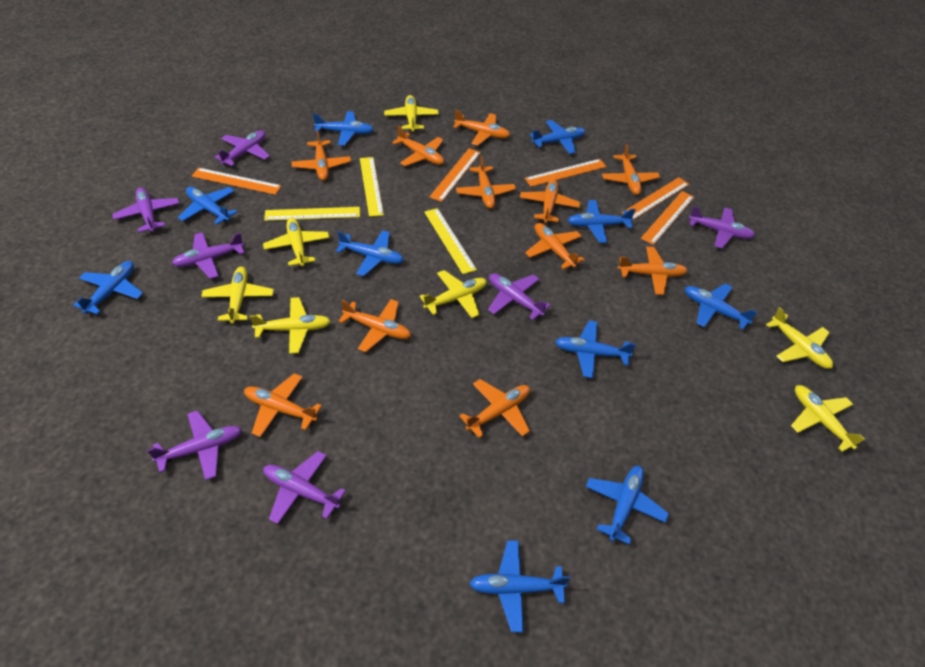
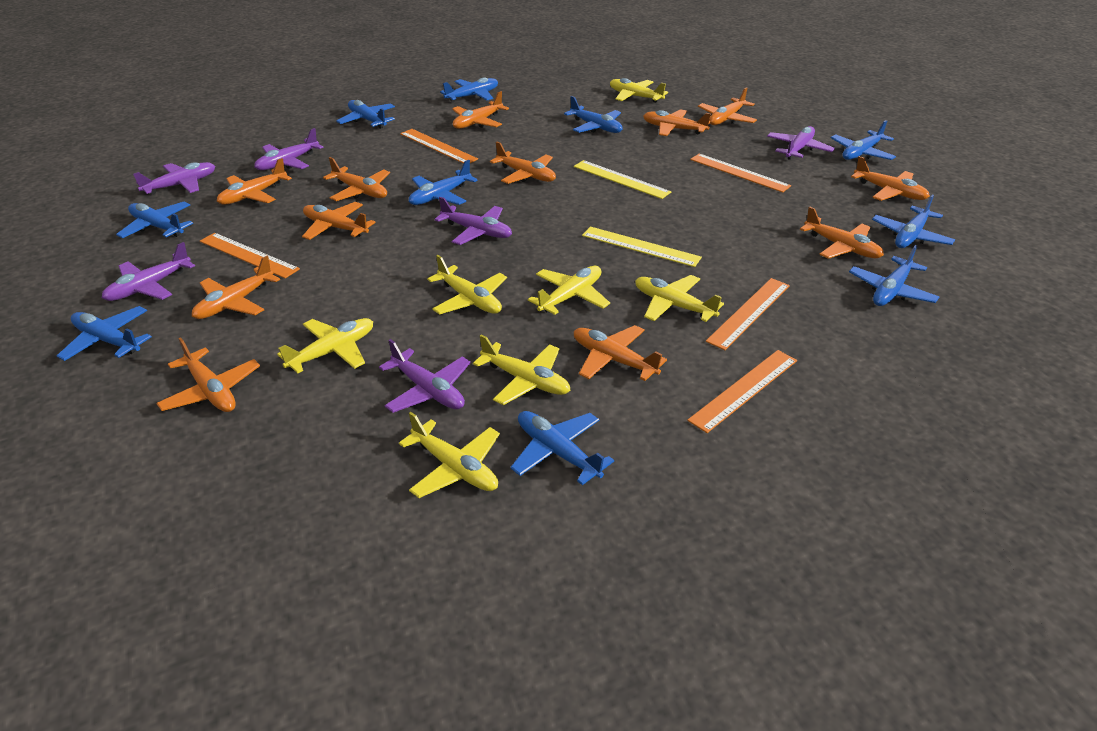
orange plane: [244,373,322,437] [291,130,351,181] [338,299,411,352] [392,126,444,166] [453,110,510,146] [456,156,516,209] [459,379,530,438] [520,179,580,223] [525,223,585,269] [602,144,660,195] [618,247,688,295] = 11 -> [156,337,260,412] [192,256,280,319] [217,158,292,205] [302,202,375,240] [323,157,390,201] [452,91,509,129] [490,142,556,184] [574,325,667,381] [643,109,711,136] [698,87,757,125] [800,207,884,259] [851,156,930,201] = 12
purple plane: [112,188,180,232] [147,410,242,480] [172,232,244,279] [214,130,270,166] [263,451,346,524] [488,273,551,320] [689,206,755,249] = 7 -> [102,242,195,301] [133,162,215,195] [254,128,324,170] [379,339,471,413] [434,197,512,245] [767,126,835,160] = 6
yellow ruler: [264,207,360,221] [360,157,384,217] [424,208,477,274] = 3 -> [574,160,671,199] [582,226,702,267] = 2

